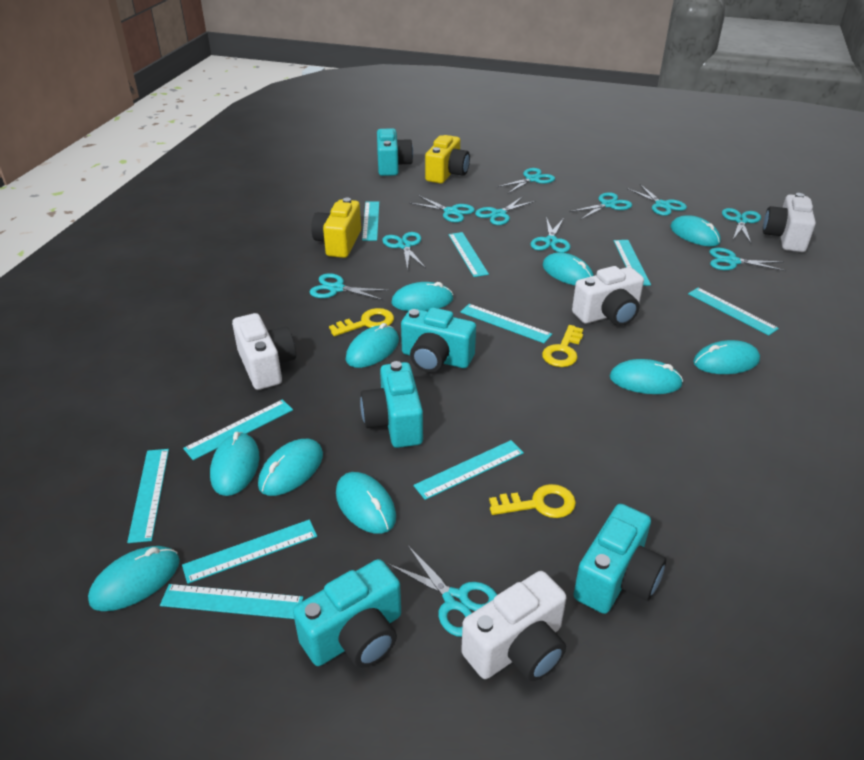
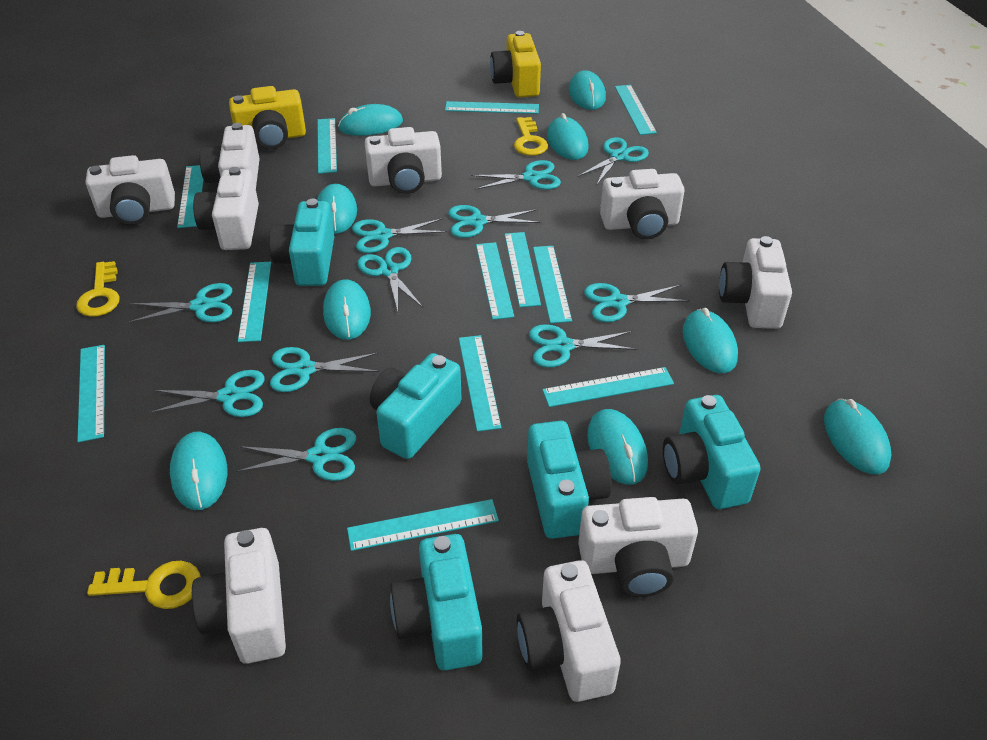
turquoise mouse: [88,546,180,611] [210,432,260,496] [258,439,323,496] [336,472,396,534] [345,323,399,368] [391,282,453,311] [543,252,594,285] [609,359,683,394] [670,215,721,247] [693,340,760,374] = 10 -> [170,432,227,510] [317,184,357,234] [323,279,371,340] [338,104,403,136] [547,113,589,160] [569,70,606,110] [587,409,648,485] [682,308,738,373] [824,399,892,474] = 9
turquoise ruler: [127,449,169,543] [160,584,304,619] [182,520,317,584] [183,399,293,460] [362,201,379,241] [413,440,524,500] [448,232,489,277] [460,304,552,343] [614,240,651,286] [688,288,779,336] = 10 -> [77,345,105,442] [177,165,204,228] [238,262,271,342] [317,118,337,174] [347,499,499,551] [445,101,539,114] [459,335,502,432] [476,242,514,320] [504,232,541,307] [533,246,572,323] [542,367,674,407] [615,85,657,135] = 12
white camera: [232,313,296,390] [461,571,566,681] [572,266,644,326] [763,193,816,252] = 4 -> [86,155,175,225] [192,528,286,664] [193,167,259,250] [200,123,260,189] [365,127,442,194] [517,560,621,702] [578,497,698,597] [600,169,685,239] [719,236,792,329] = 9

